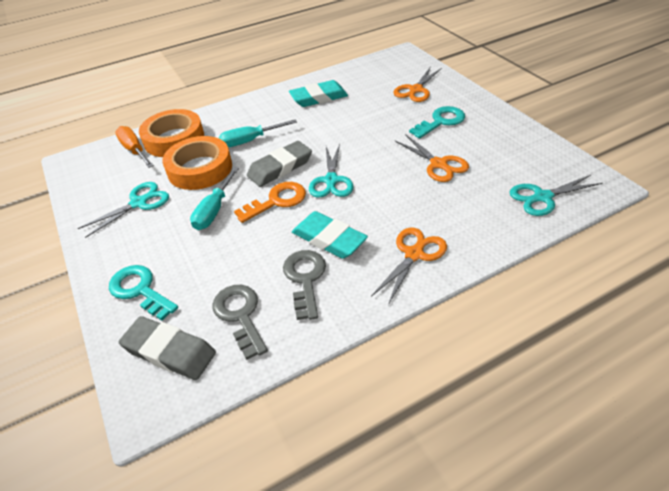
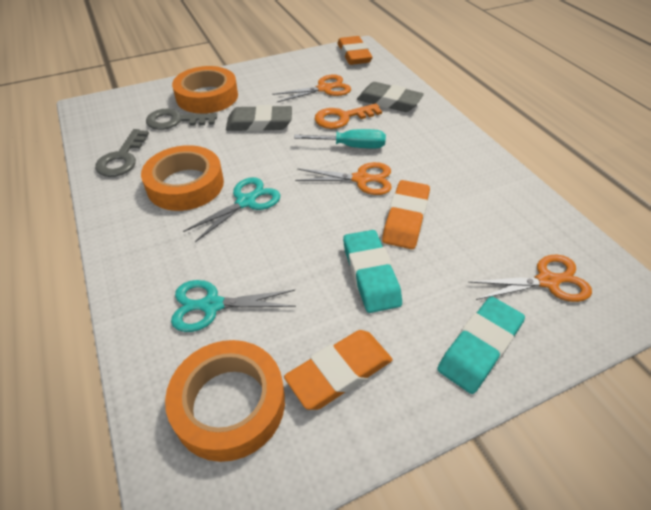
orange eraser: none = 0 -> [284,330,393,410] [338,36,373,65] [382,180,430,249] = 3
orange screwdriver: [115,126,154,168] = 1 -> none = 0
orange tape: [139,109,204,157] [162,136,232,190] = 2 -> [141,145,224,211] [165,340,285,462] [172,66,238,114] = 3
turquoise key: [109,265,178,321] [409,106,465,139] = 2 -> none = 0
turquoise scissors: [78,182,169,238] [309,144,353,197] [510,175,603,216] = 3 -> [171,280,296,332] [183,177,280,242] = 2
turquoise screwdriver: [190,167,239,230] [219,119,297,147] = 2 -> [294,129,386,149] = 1

